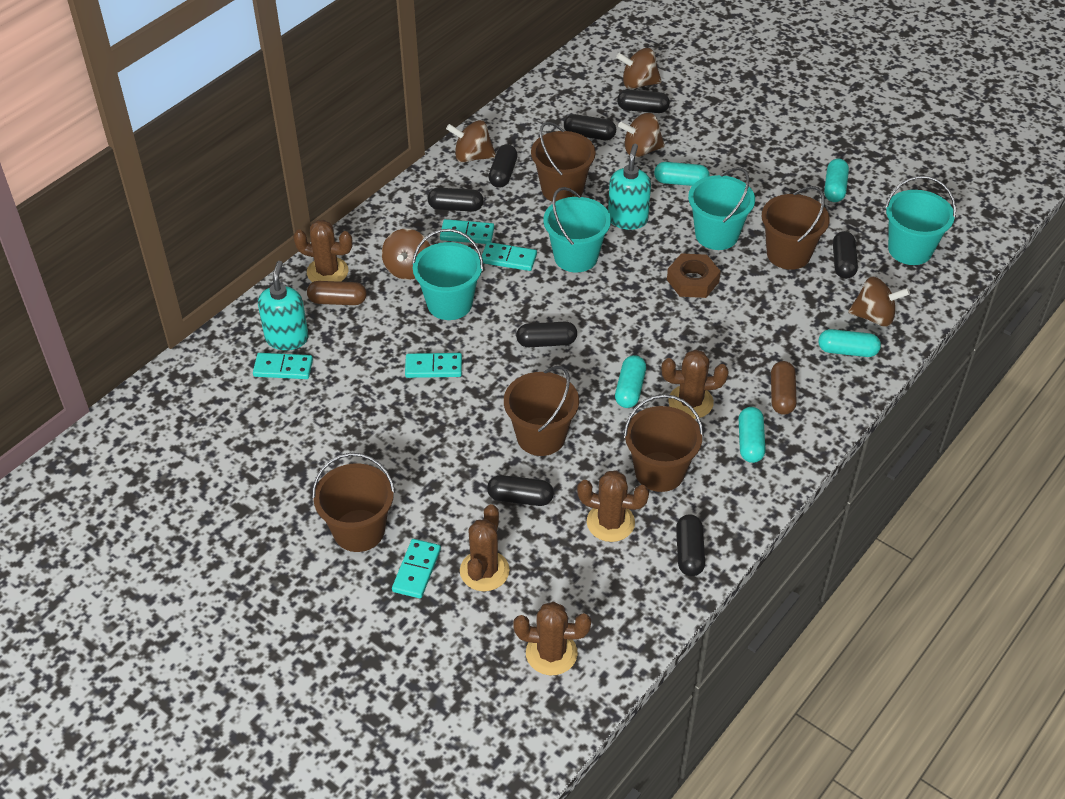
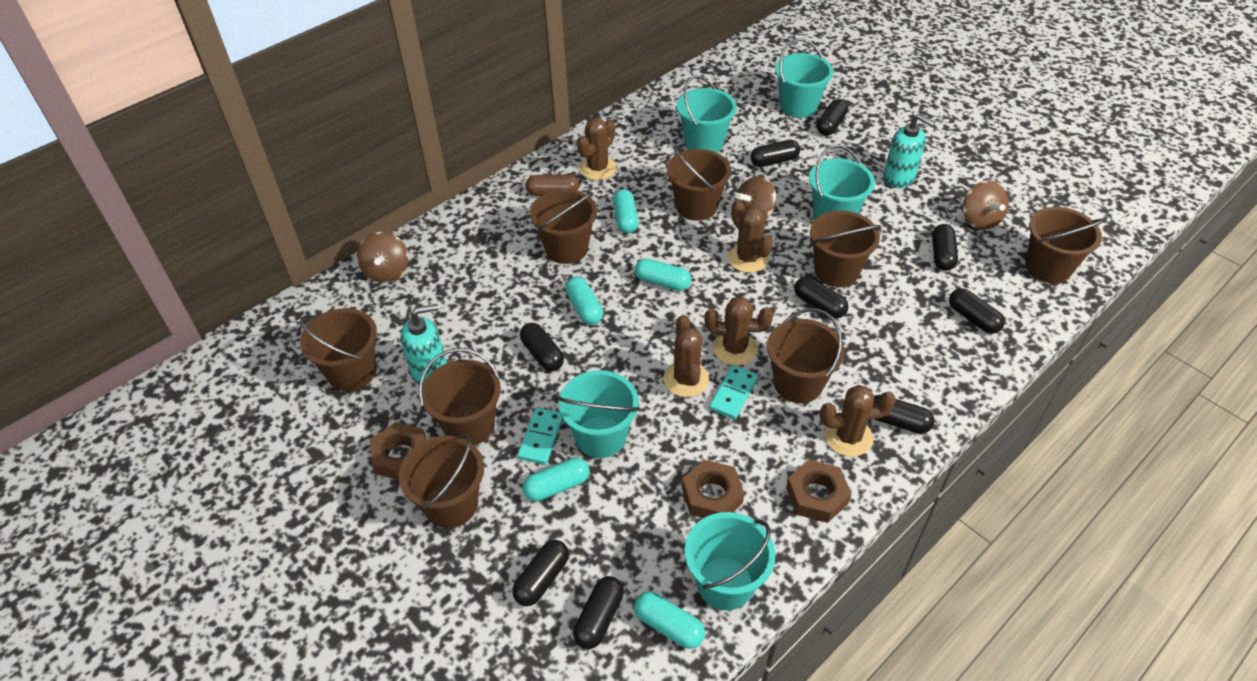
black capsule: [428,188,484,212] [487,475,554,506] [488,145,518,188] [516,322,577,347] [564,114,616,140] [617,90,670,113] [676,514,705,576] [833,231,858,279] = 8 -> [512,540,569,606] [520,323,564,371] [573,576,624,649] [751,140,800,167] [794,277,849,318] [817,99,848,136] [873,395,935,434] [932,224,958,271] [949,288,1005,334] = 9
brown bucket: [312,453,395,552] [504,366,579,456] [531,122,596,202] [624,394,704,492] [762,186,830,270] = 5 -> [300,308,377,391] [399,434,484,528] [419,348,501,445] [530,189,597,264] [667,146,731,221] [767,308,845,403] [810,211,881,287] [1026,207,1105,284] = 8
brown capsule: [307,281,366,305] [771,361,797,415] = 2 -> [525,174,579,196] = 1
brown nut: [667,253,721,298] = 1 -> [370,422,427,480] [682,460,744,518] [786,460,851,523] = 3
brown spinning top: [382,229,430,280] [446,120,496,163] [616,48,662,89] [618,113,665,158] [848,277,910,327] = 5 -> [357,232,409,282] [735,176,776,220] [963,181,1009,230] = 3
turquoise bucket: [412,229,484,320] [543,187,611,273] [688,167,755,250] [885,176,956,265] = 4 -> [557,370,640,458] [677,75,737,153] [684,512,776,610] [775,38,833,118] [809,145,875,220] = 5
turquoise domino: [253,353,313,379] [392,539,441,598] [405,353,462,378] [440,219,494,244] [482,242,537,271] = 5 -> [517,408,563,465] [709,365,758,419] = 2

